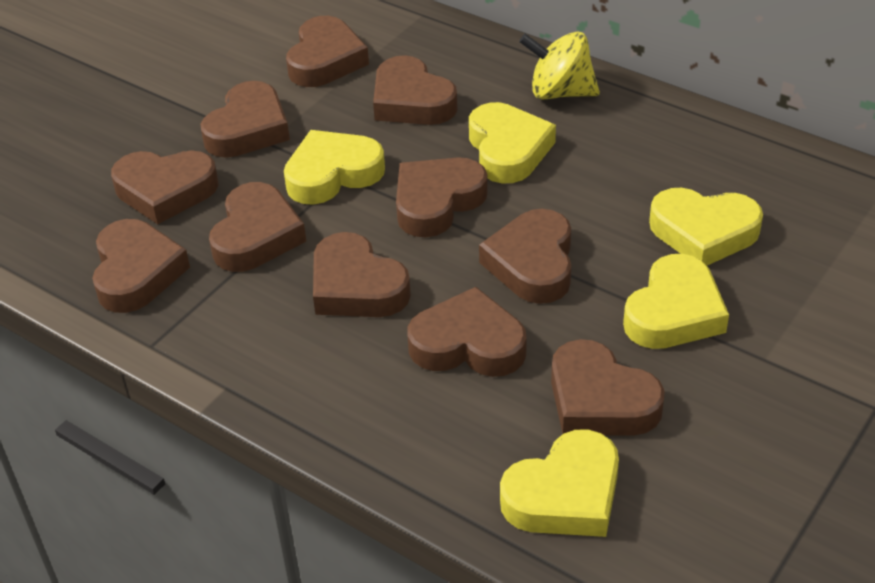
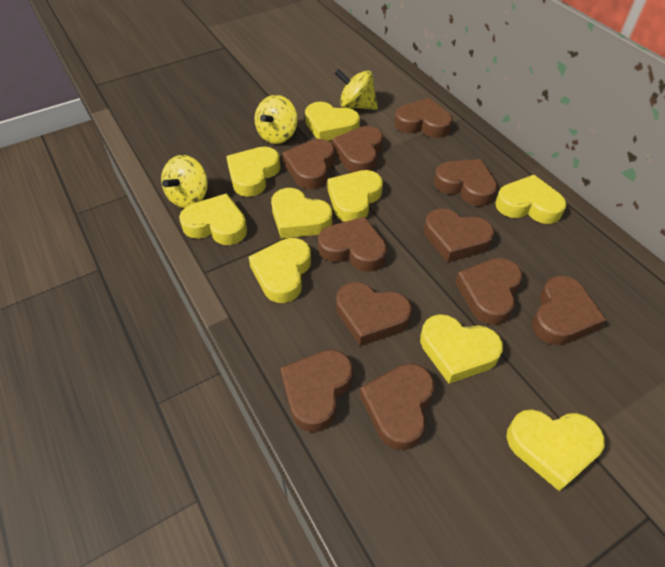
yellow heart: [284,130,385,205] [469,102,556,184] [500,429,619,537] [623,254,729,349] [649,188,763,266] = 5 -> [179,193,247,245] [226,147,280,197] [249,238,311,303] [271,188,332,239] [305,102,360,141] [327,170,383,222] [420,314,503,384] [495,175,567,224] [506,409,605,491] = 9
yellow spinning top: [519,31,600,99] = 1 -> [161,155,208,208] [255,95,298,144] [335,69,378,110] = 3

